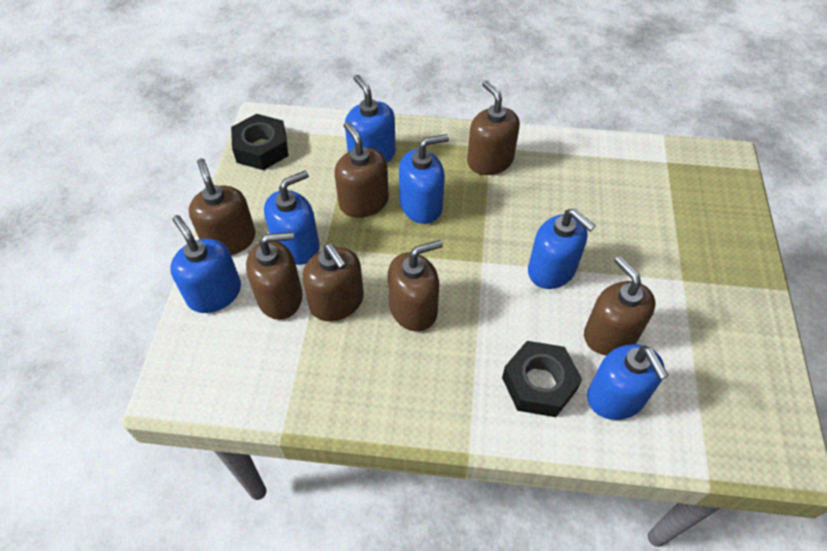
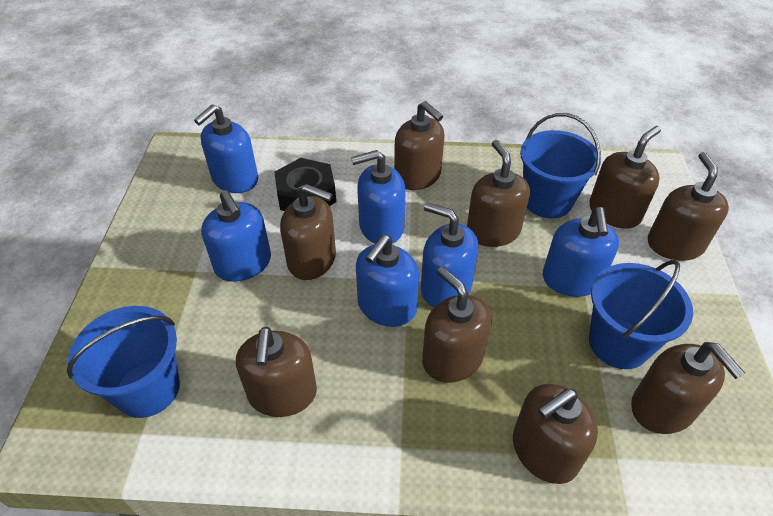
black nut: [231,114,288,170] [502,341,582,417] = 2 -> [274,158,336,211] = 1
blue bucket: none = 0 -> [66,306,180,418] [520,113,601,218] [589,260,693,369] = 3
brown soap dispenser: [189,158,256,255] [246,232,303,320] [302,243,364,321] [335,122,389,218] [388,240,443,331] [467,80,520,175] [584,256,655,355] = 7 -> [236,326,317,417] [280,184,336,280] [394,101,445,190] [422,267,492,383] [467,140,530,247] [513,384,598,484] [589,126,661,229] [631,342,745,434] [648,152,729,261] = 9

